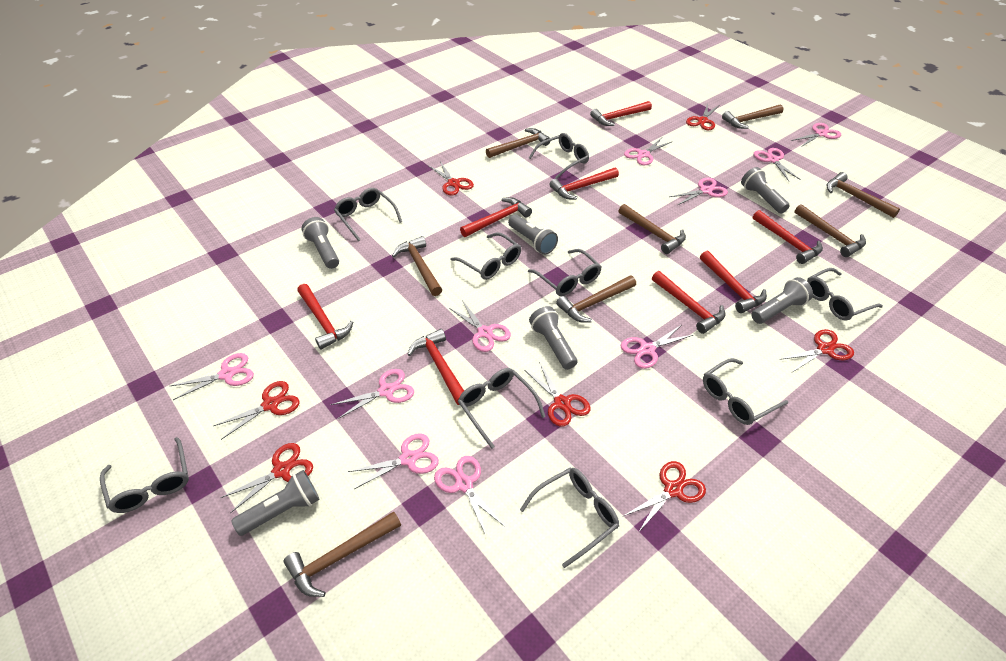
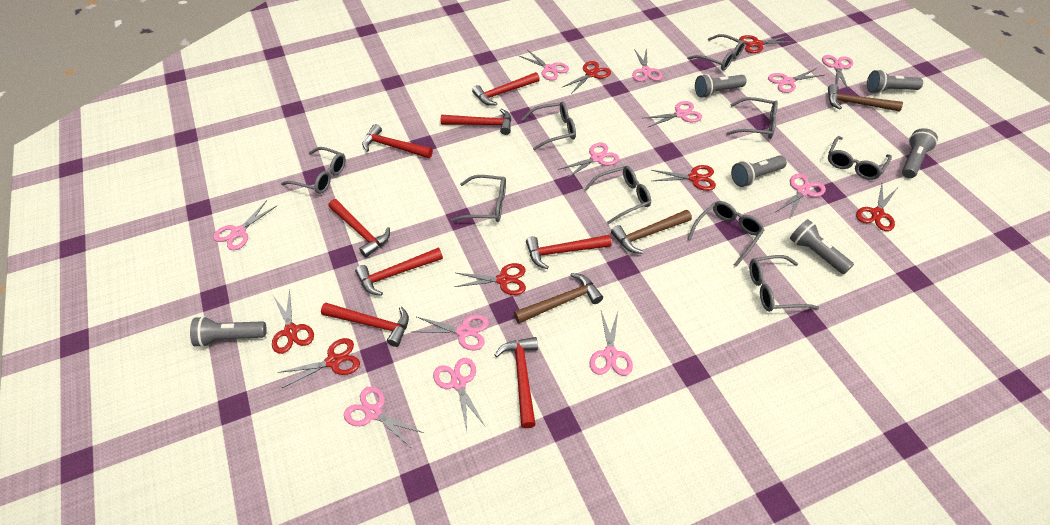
brown hammer: [284,511,401,597] [392,236,442,296] [486,128,551,158] [556,275,636,322] [619,204,686,254] [722,104,783,129] [794,204,866,257] [826,172,900,218] = 8 -> [514,273,603,323] [611,210,692,254] [828,84,903,112] = 3
pink scissors: [171,353,254,400] [331,369,414,419] [348,433,439,489] [434,456,505,535] [449,300,511,352] [620,325,693,369] [624,138,673,165] [669,178,728,205] [753,148,801,181] [791,123,841,147] = 10 -> [213,200,277,250] [344,386,424,446] [412,315,489,351] [433,358,485,431] [520,50,569,81] [558,143,619,179] [590,311,633,376] [632,48,663,82] [644,101,702,127] [768,68,824,93] [776,174,826,220] [822,55,853,91] = 12

